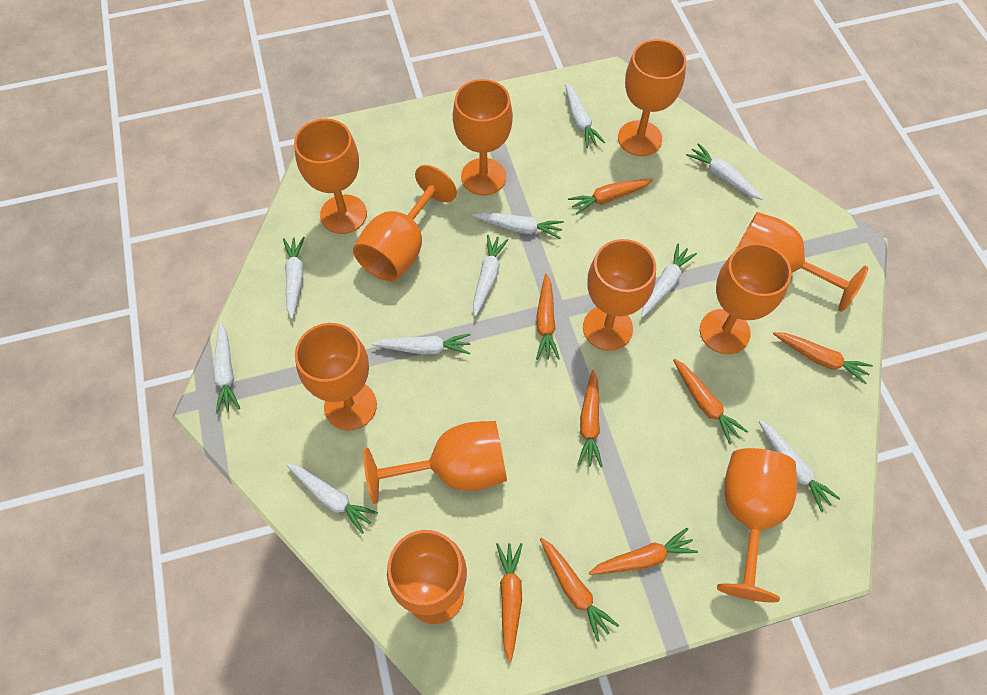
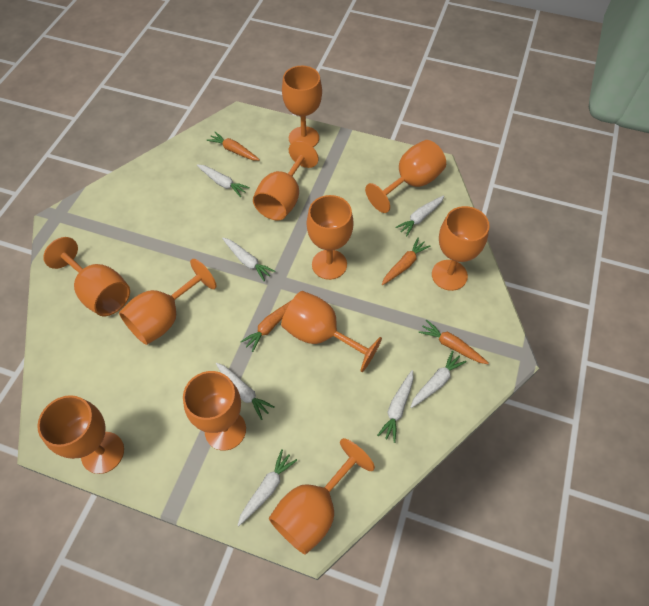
orange carrot: [496,543,522,662] [536,274,560,360] [540,538,619,642] [568,179,653,215] [577,370,603,467] [589,528,698,575] [673,359,748,445] [773,332,873,384] = 8 -> [207,132,260,161] [240,300,292,352] [382,238,430,285] [418,320,489,364] = 4
white carrot: [213,323,240,414] [283,237,305,319] [287,463,378,534] [372,334,471,355] [472,212,564,239] [473,235,508,316] [565,83,605,148] [641,244,697,317] [686,143,763,200] [759,420,840,512] = 10 -> [197,164,250,197] [216,363,275,420] [222,238,275,281] [237,449,297,526] [377,370,414,443] [395,195,444,237] [411,350,467,408] = 7

